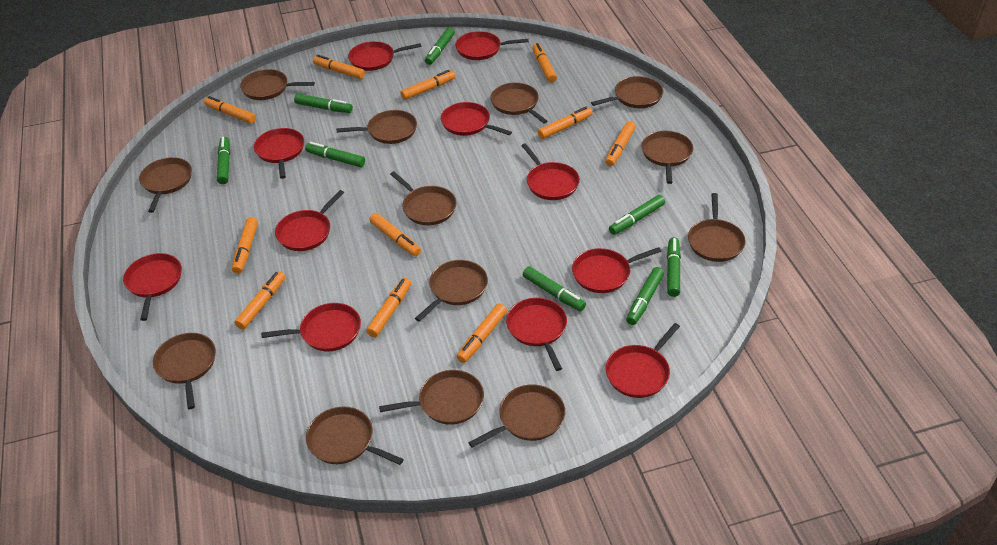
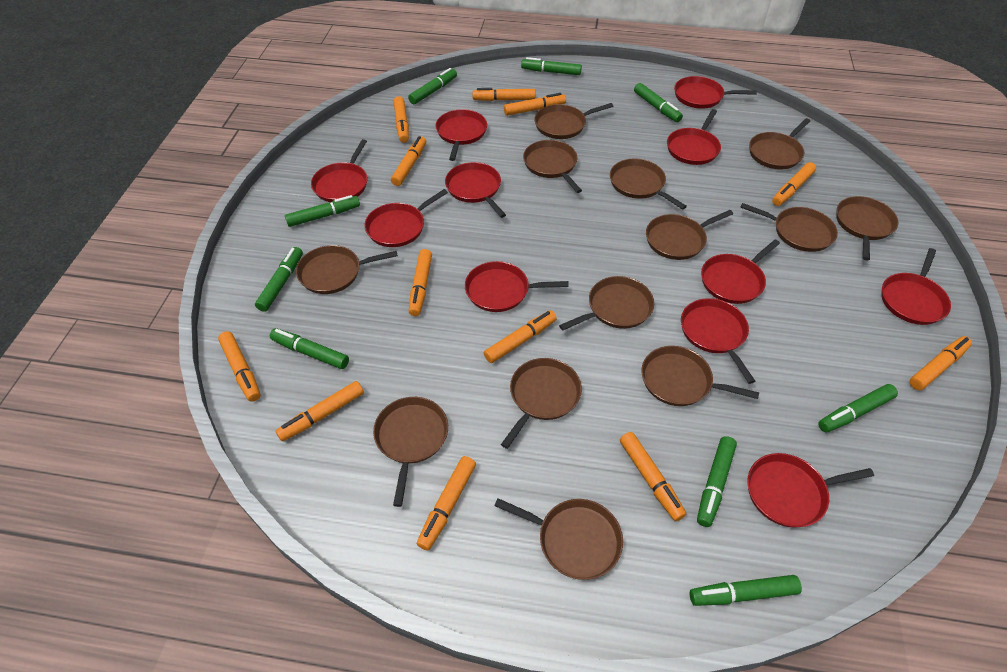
green marker: [217,137,230,184] [294,94,353,113] [305,142,365,167] [425,27,455,65] [523,266,586,311] [609,195,665,235] [626,267,664,325] [667,237,681,297] = 8 -> [255,247,303,312] [270,328,349,369] [285,195,360,227] [408,68,457,104] [521,57,582,75] [634,83,683,122] [690,575,802,606] [697,436,737,527] [818,384,898,432] = 9
orange marker: [204,96,256,123] [232,217,258,273] [235,271,285,329] [313,55,365,79] [366,278,411,337] [370,213,421,256] [400,70,455,100] [457,304,507,363] [532,43,557,83] [538,106,592,139] [605,121,635,166] = 11 -> [218,331,261,402] [276,381,364,441] [391,136,426,186] [394,96,409,143] [409,249,432,316] [417,456,476,551] [472,88,535,101] [484,310,557,363] [504,93,566,116] [620,432,686,521] [772,162,816,206] [909,336,972,390] = 12

